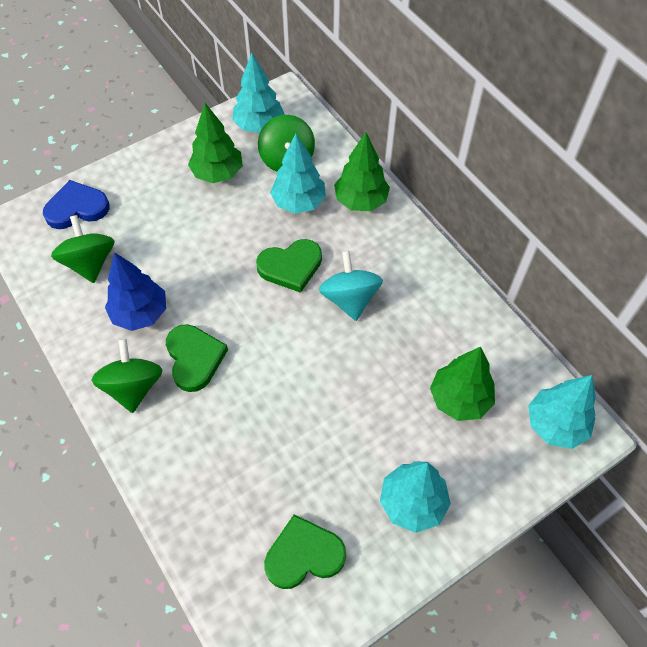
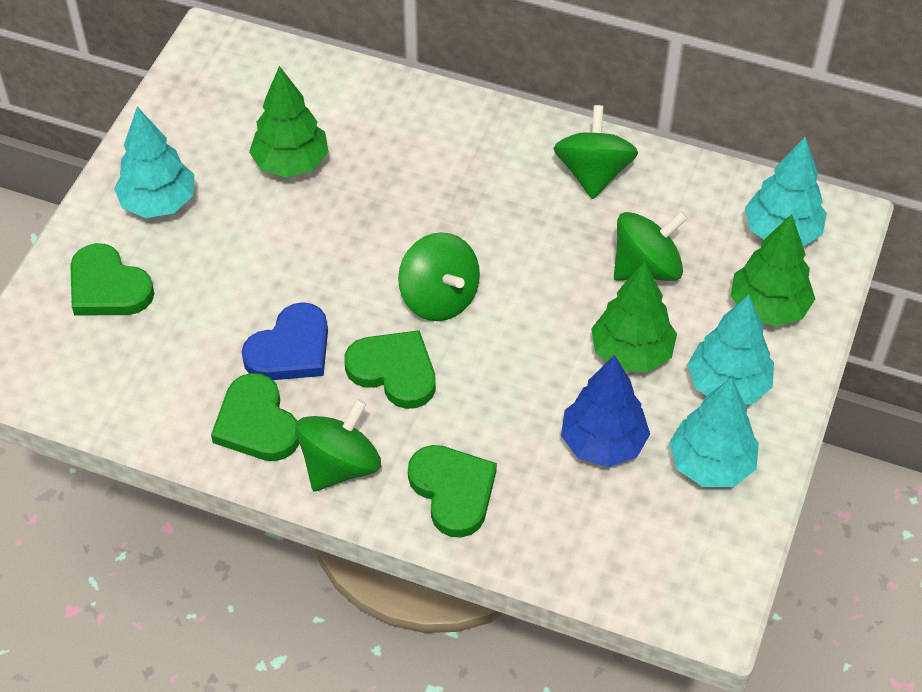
green heart: [166,324,228,392] [256,239,322,293] [264,514,346,589] = 3 -> [70,243,154,316] [211,373,299,461] [344,330,436,409] [408,445,497,538] = 4
green spinning top: [51,215,115,283] [92,338,163,413] [258,115,315,172] = 3 -> [295,399,381,491] [398,232,480,321] [554,105,638,199] [614,211,688,281] = 4
turquoise spinning top: [319,251,383,321] = 1 -> none = 0

